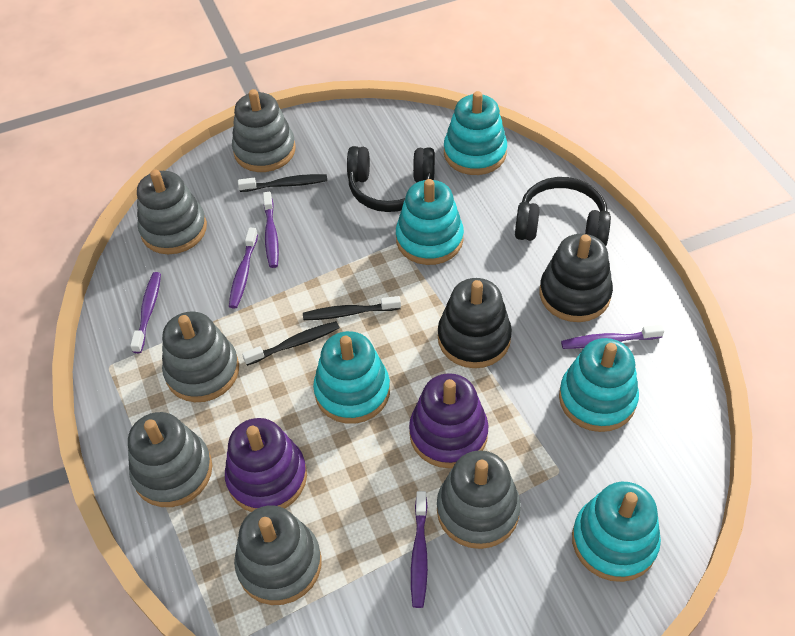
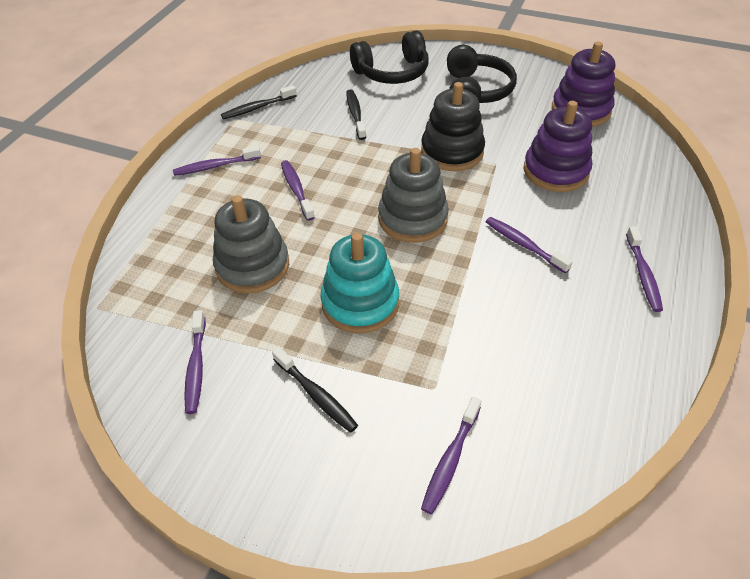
black stacking toy: [438,278,512,368] [539,234,613,322] = 2 -> [421,82,485,171] = 1
grey stacking toy: [128,412,212,507] [137,170,207,254] [162,311,239,402] [232,89,296,172] [234,505,322,605] [437,450,521,549] = 6 -> [213,195,289,294] [378,148,449,243] = 2
purple toothbrush: [130,272,161,353] [229,228,258,309] [263,192,279,268] [411,491,428,608] [561,324,664,349] = 5 -> [173,146,261,176] [184,310,206,414] [281,160,315,221] [421,397,481,514] [486,217,573,273] [626,226,663,312] = 6
turquoise stacking toy: [313,331,390,424] [396,179,464,265] [444,91,507,175] [559,338,639,432] [572,482,661,582] = 5 -> [320,232,399,334] = 1

